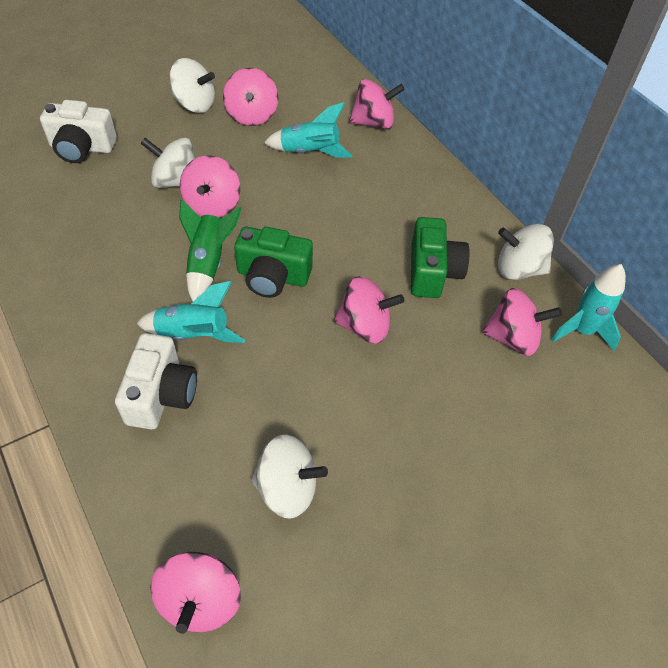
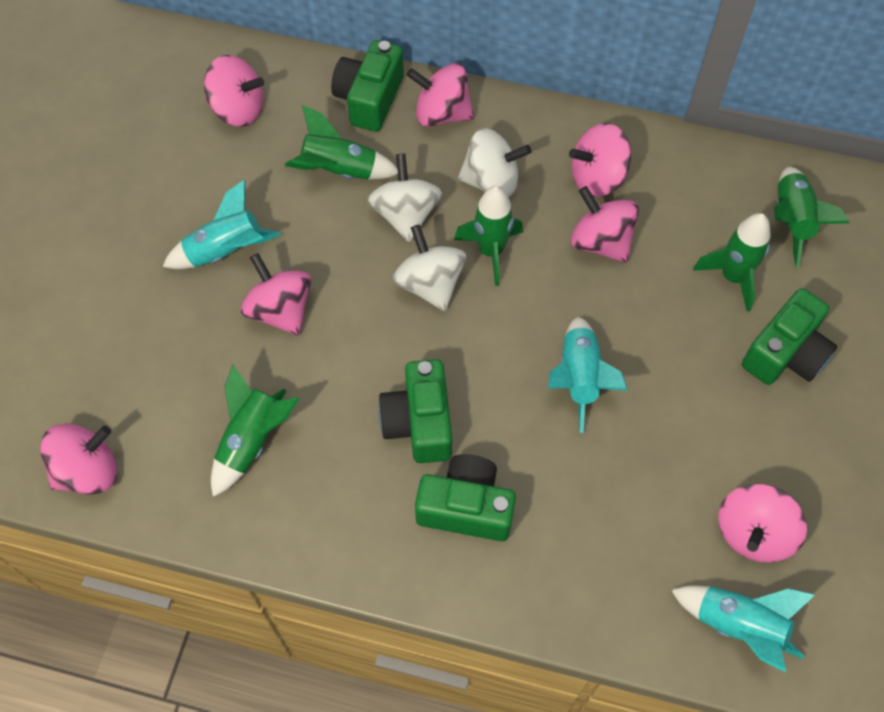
green camera: [234,227,313,298] [411,217,470,298] = 2 -> [331,40,404,132] [378,359,452,463] [415,454,516,541] [742,288,837,385] = 4
green rocket: [179,199,241,301] = 1 -> [211,365,299,497] [285,105,398,179] [454,186,523,286] [693,213,771,312] [774,167,849,268] = 5
pink spinning top: [150,552,241,634] [180,156,240,217] [223,68,278,126] [334,276,404,343] [349,79,405,129] [482,288,562,356] = 6 -> [40,424,117,495] [204,55,264,127] [241,253,311,336] [407,63,474,127] [569,123,631,197] [571,186,639,263] [718,484,807,563] = 7
white camera: [40,100,117,163] [115,333,197,430] = 2 -> none = 0
white spinning top: [140,137,195,188] [169,58,215,113] [251,435,328,519] [498,224,554,280] = 4 -> [367,153,442,243] [393,224,466,311] [458,128,531,198] = 3

